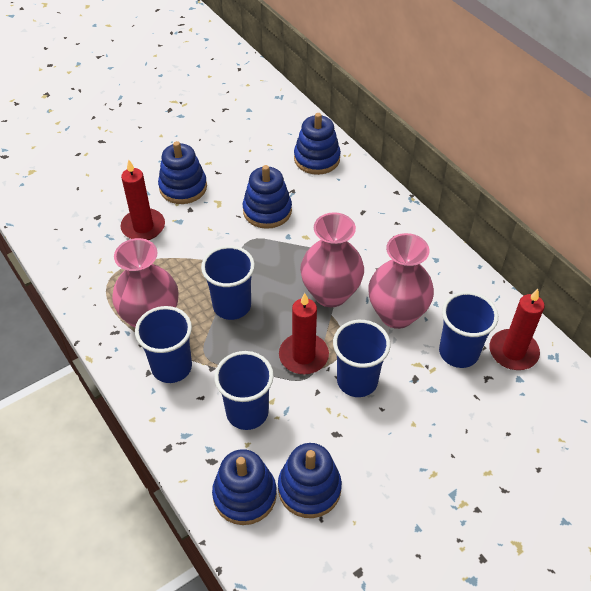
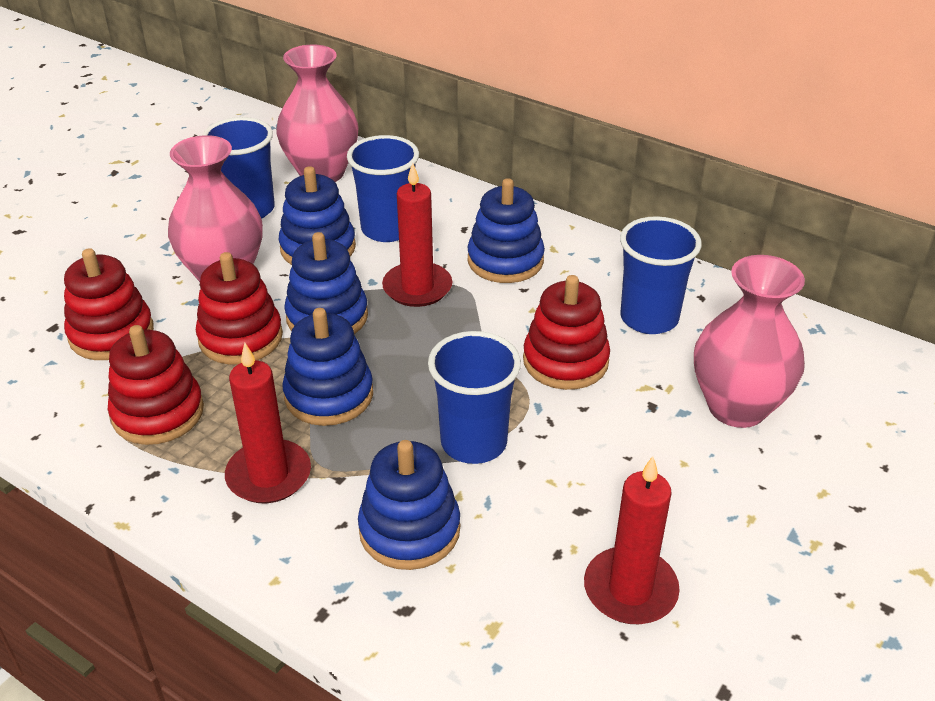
blue cup: [135,306,192,383] [201,245,255,320] [214,351,274,430] [333,320,390,397] [439,291,498,368] = 5 -> [202,117,275,219] [347,135,419,242] [428,331,521,464] [620,216,702,334] = 4
red stacking toy: none = 0 -> [64,248,154,360] [108,325,204,445] [196,252,283,365] [523,275,610,390] = 4

